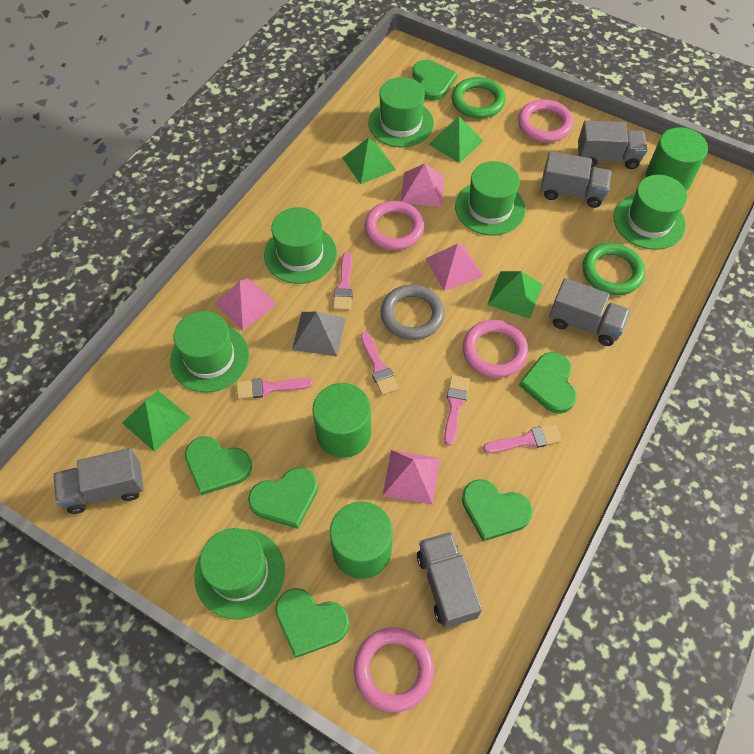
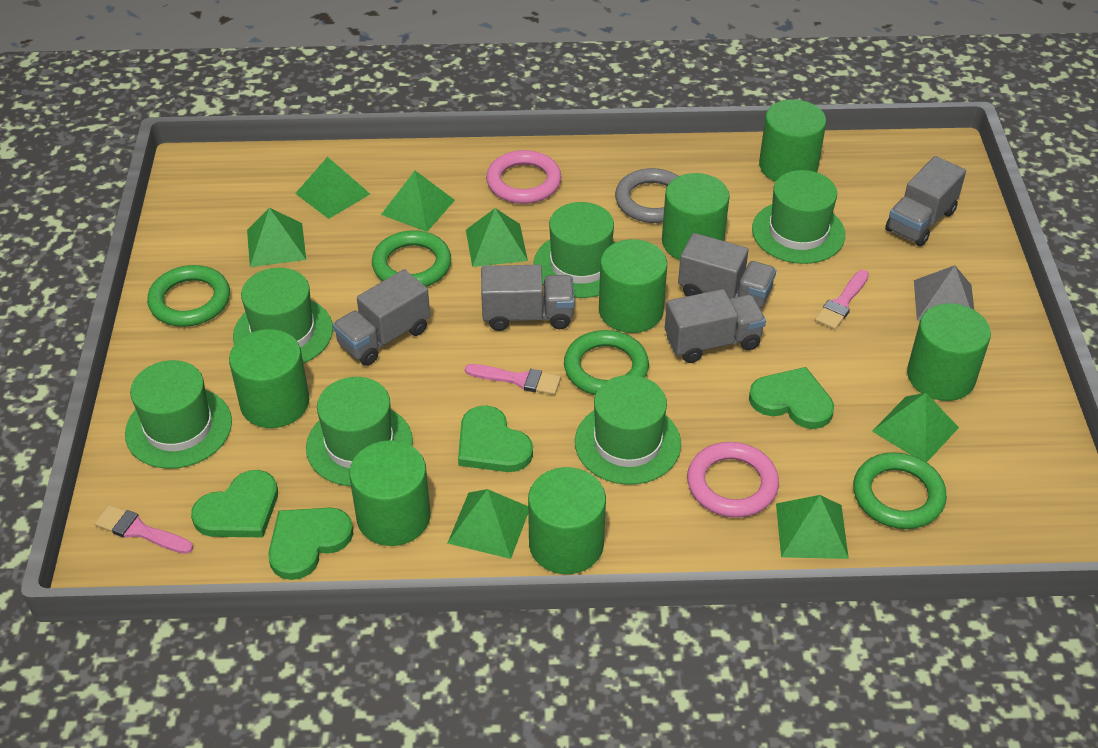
green cylinder: [312,383,371,458] [330,501,393,579] [646,127,708,191] = 3 -> [229,329,309,428] [349,440,431,546] [528,467,606,574] [599,239,667,333] [662,173,730,260] [759,99,826,182] [907,303,991,401] = 7
green heart: [185,436,252,495] [248,467,318,529] [275,588,349,658] [412,60,457,101] [462,479,533,541] [519,352,577,414] = 6 -> [191,470,278,537] [268,508,353,580] [458,405,533,472] [749,367,834,429] = 4
green pyramid: [122,390,190,452] [342,137,396,184] [428,116,483,163] [487,271,543,319] = 4 -> [247,208,306,267] [295,157,370,219] [381,171,455,232] [448,489,528,559] [466,208,528,267] [776,495,849,559] [872,393,959,462] = 7
green ring: [451,77,506,119] [583,243,645,295] = 2 -> [147,265,230,327] [372,230,451,287] [564,330,649,395] [853,452,947,529] = 4
pink brush: [236,378,313,399] [333,252,353,311] [360,331,399,395] [444,375,470,446] [483,424,562,453] = 5 -> [95,505,193,554] [465,364,561,395] [815,270,869,330] = 3
pink pyramid: [214,278,277,330] [383,450,440,505] [401,164,445,207] [425,244,483,291] = 4 -> none = 0
pink ring: [354,627,434,712] [365,201,425,250] [463,320,528,378] [518,99,573,142] = 4 -> [486,150,561,204] [687,442,779,518] = 2

